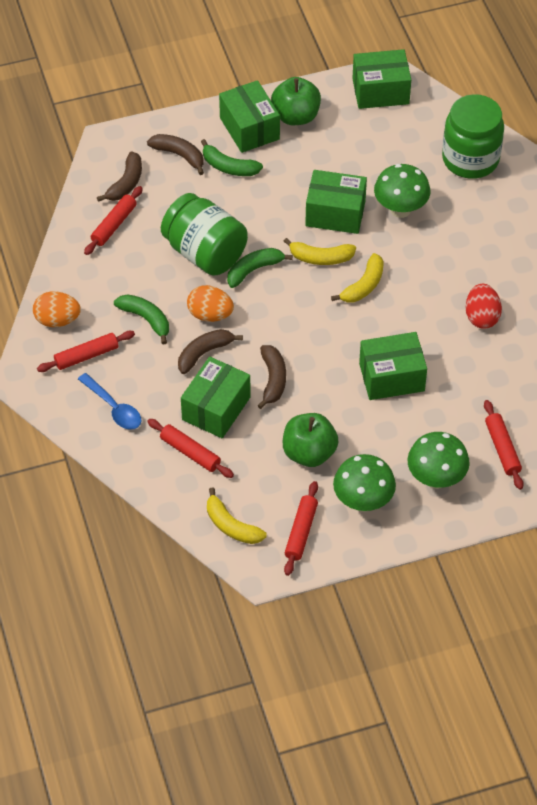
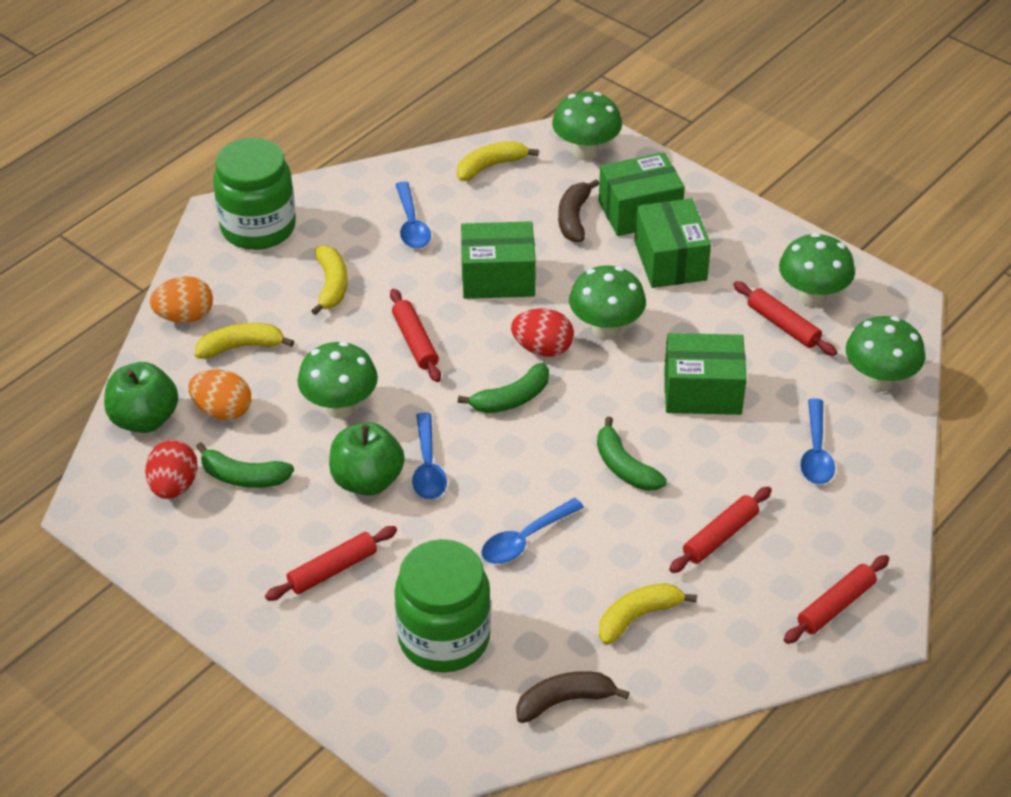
blue spoon: [78,373,141,430] = 1 -> [395,181,431,248] [412,412,447,500] [481,498,584,564] [800,398,835,484] = 4
brown banana: [97,151,142,202] [147,134,204,175] [178,329,243,374] [257,345,286,409] = 4 -> [516,671,629,723] [558,179,599,242] = 2
green box: [181,357,251,438] [219,80,280,153] [305,170,367,234] [352,49,411,109] [359,332,427,400] = 5 -> [461,221,536,299] [599,152,685,236] [634,198,711,288] [664,333,747,415] = 4
green mushroom: [333,454,396,512] [374,164,431,218] [407,432,470,489] = 3 -> [297,341,378,419] [552,92,622,160] [569,265,646,340] [779,233,855,307] [846,316,925,392] = 5
red egg: [466,284,502,329] = 1 -> [145,440,198,499] [511,308,574,357] = 2
yellow banana: [207,488,267,544] [283,238,356,265] [331,253,384,303] = 3 -> [195,323,294,359] [311,245,348,315] [457,141,539,181] [599,583,697,645] = 4

